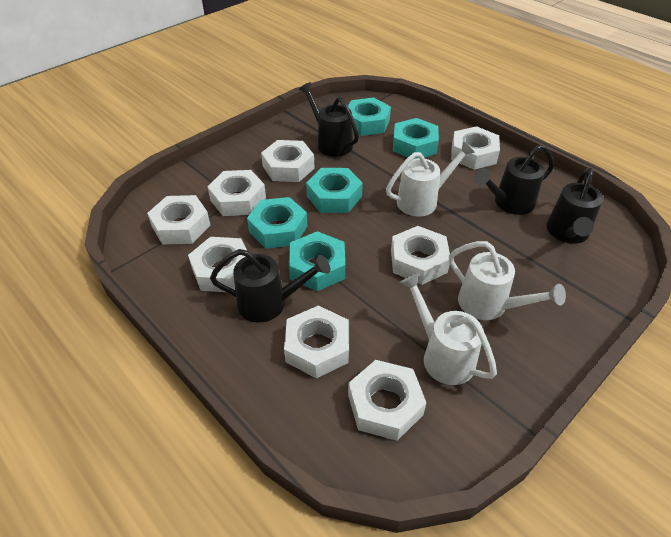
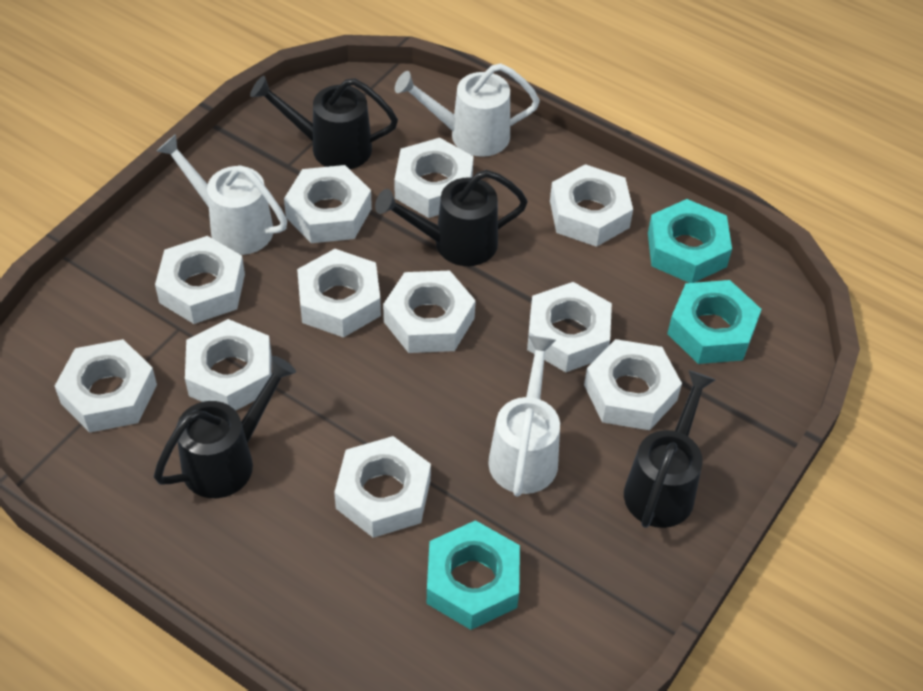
turquoise nut: [247,197,307,249] [289,231,345,291] [306,168,363,213] [348,97,391,136] [393,118,439,159] = 5 -> [427,520,520,630] [648,199,732,283] [667,280,761,364] = 3
white nut: [147,195,211,245] [188,237,247,292] [208,170,266,216] [261,140,314,182] [284,305,349,378] [348,360,426,441] [391,226,450,285] [451,126,500,170] = 8 -> [55,339,157,433] [155,236,245,324] [185,319,272,411] [284,165,372,243] [297,249,381,338] [334,436,431,538] [383,271,476,353] [394,138,474,218] [527,282,612,372] [550,164,633,247] [584,339,682,430] = 11

